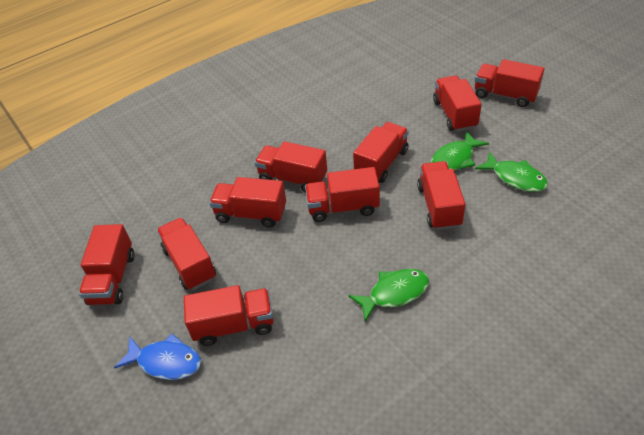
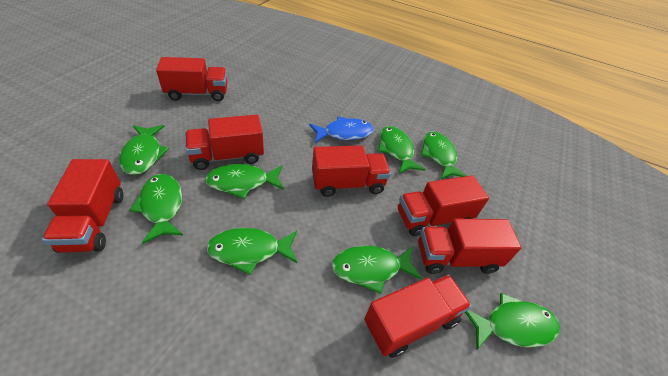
green fish: [348,269,429,322] [431,131,489,171] [475,152,548,192] = 3 -> [119,125,169,175] [130,174,183,244] [205,164,284,199] [207,228,297,275] [332,246,422,294] [378,126,426,174] [421,131,467,179] [465,293,560,350] = 8
red truck: [79,224,134,305] [157,218,216,290] [184,285,274,346] [209,177,286,228] [254,141,327,193] [305,167,380,222] [353,122,409,183] [417,161,466,230] [433,75,482,132] [475,59,544,107] = 10 -> [42,159,123,253] [156,57,228,101] [185,115,264,170] [312,145,391,197] [364,275,471,358] [398,175,489,236] [418,219,522,274] = 7

